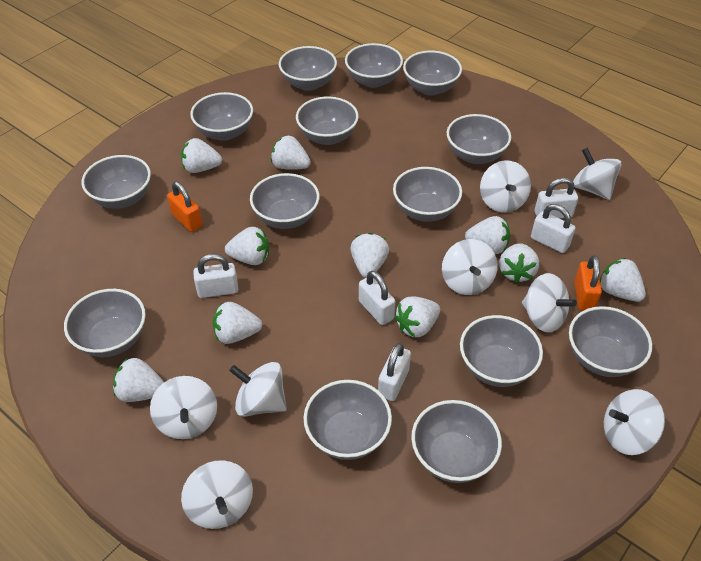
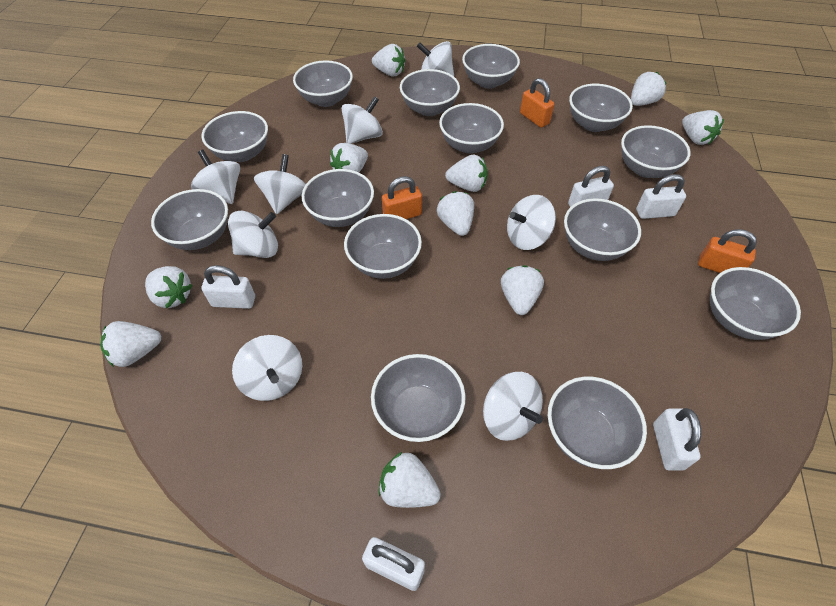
orange padlock: [167,182,203,232] [574,255,602,310] = 2 -> [382,176,422,219] [520,78,554,128] [698,229,757,273] = 3

